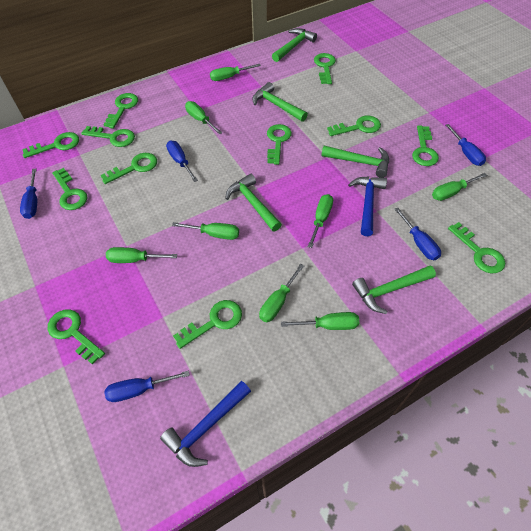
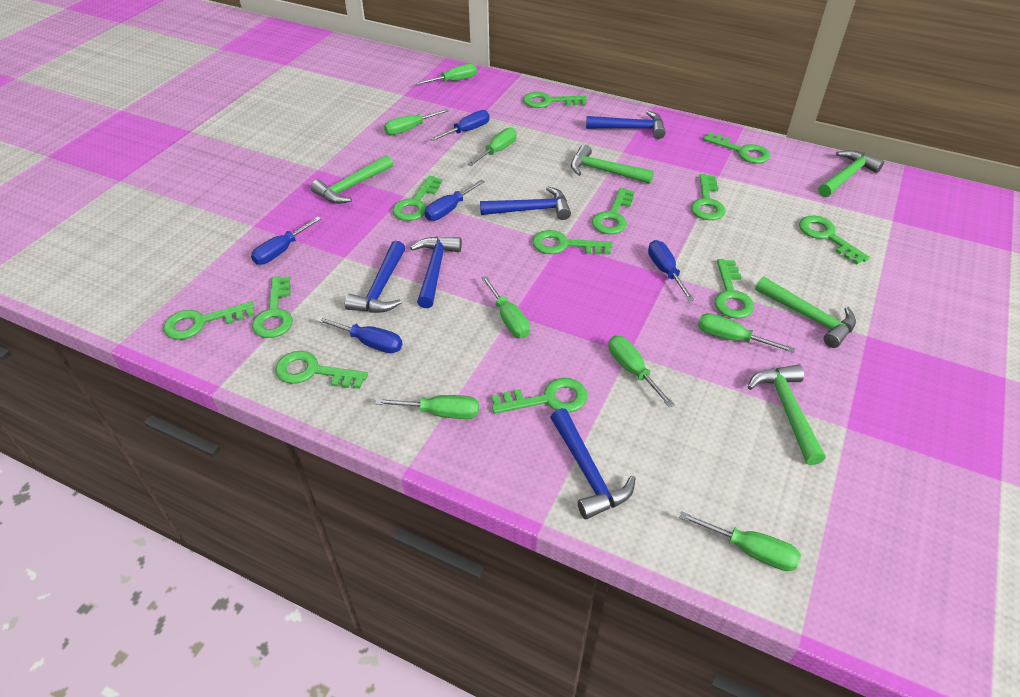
blue hammer: [160,381,251,467] [348,176,387,236] = 2 -> [345,241,405,313] [410,236,462,308] [480,187,571,220] [550,408,636,520] [586,111,666,139] = 5

